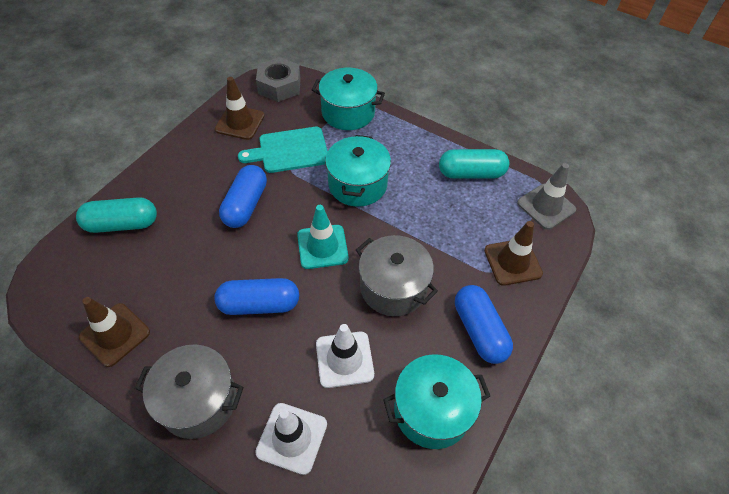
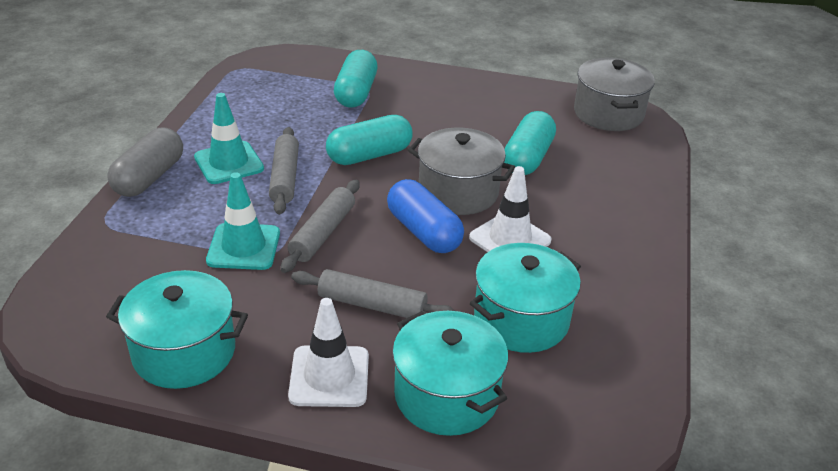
blue capsule: [214,278,299,315] [219,165,267,228] [455,285,513,364] = 3 -> [387,179,464,253] = 1
brown traffic cone: [79,297,150,367] [215,77,265,140] [484,221,543,286] = 3 -> none = 0
grey capsule: none = 0 -> [107,127,183,197] = 1
grey nut: [256,57,301,102] = 1 -> none = 0
grey rolling pin: none = 0 -> [269,127,299,215] [281,180,360,273] [291,269,455,318] = 3
grey traffic cone: [517,163,576,230] = 1 -> none = 0
turquoise capsule: [76,197,157,233] [439,149,509,179] = 2 -> [326,115,413,165] [334,50,378,108] [504,111,556,175] = 3
turquoise cutting board: [238,127,328,173] = 1 -> none = 0
turquoise traffic cone: [297,205,349,269] = 1 -> [194,93,264,184] [206,172,280,270] = 2

